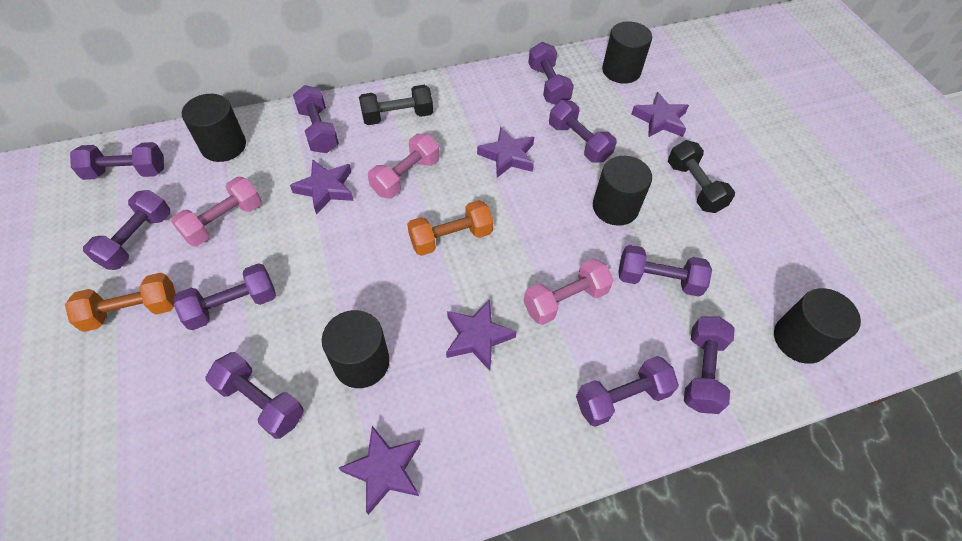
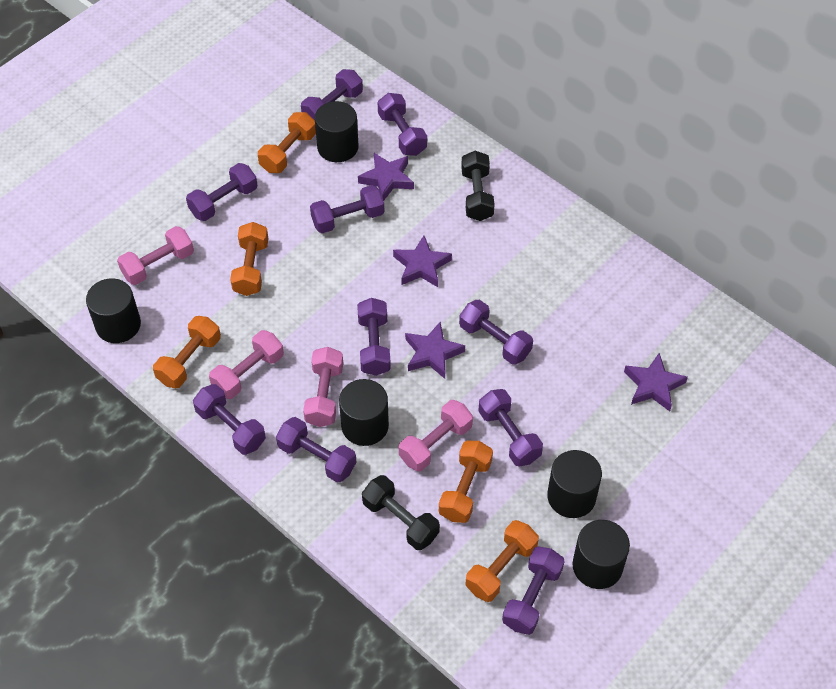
orange dumbbell: [65,273,176,332] [407,200,493,256] = 2 -> [153,316,221,388] [230,222,269,296] [258,112,316,173] [439,441,493,523] [465,520,539,602] = 5
pink dumbbell: [171,177,262,246] [368,134,440,198] [523,258,614,325] = 3 -> [117,226,194,285] [209,330,284,399] [303,347,343,427] [399,400,473,471] = 4
purple star: [290,159,354,215] [339,426,420,515] [446,300,517,371] [477,127,534,178] [632,92,689,137] = 5 -> [358,153,414,201] [393,236,452,287] [405,322,465,379] [624,353,688,411] = 4

